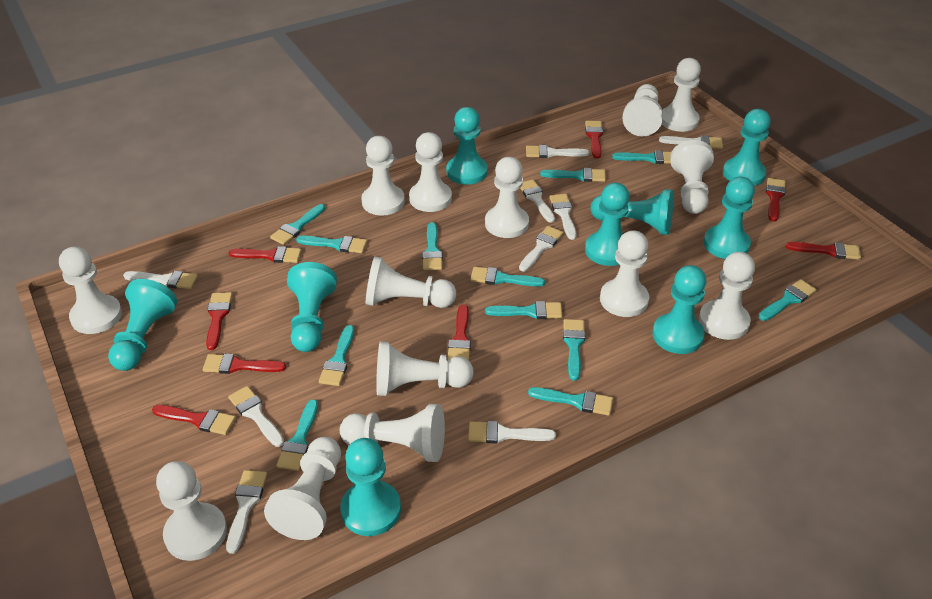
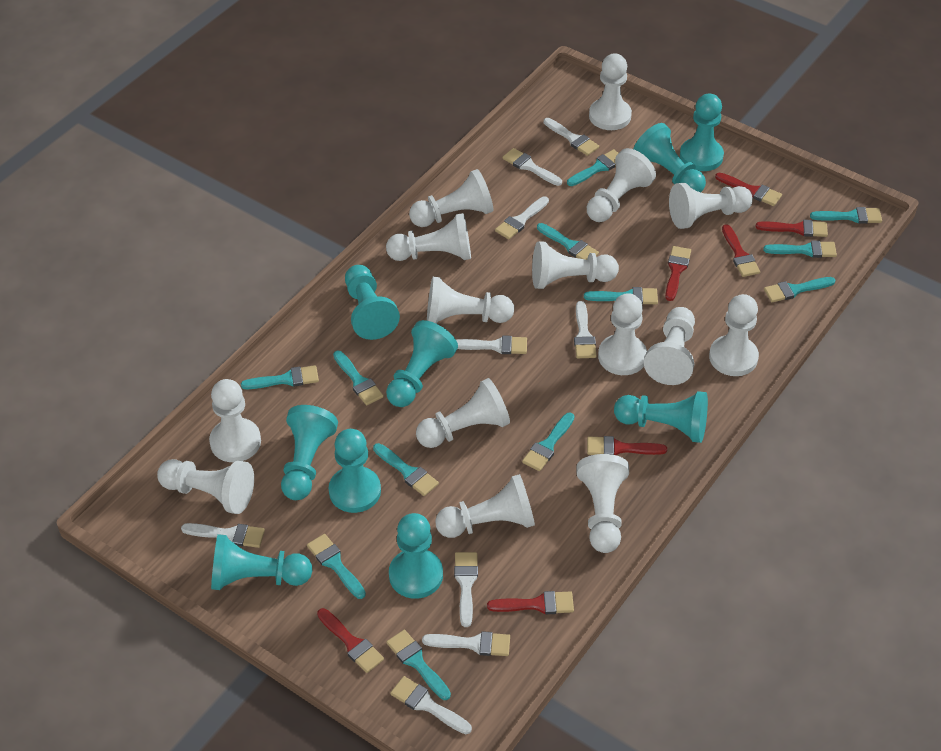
red brush: [152,405,236,435] [203,354,286,374] [206,292,232,350] [228,246,301,263] [447,305,471,361] [585,121,603,158] [766,178,786,222] [786,242,861,260] = 8 -> [317,608,384,673] [487,591,574,614] [587,436,667,455] [665,246,691,301] [715,173,782,206] [722,224,760,277] [756,220,828,237] = 7
white pawn: [59,246,122,334] [156,461,227,561] [264,437,341,540] [340,404,445,462] [361,136,405,216] [366,256,456,308] [376,342,473,396] [409,132,452,212] [485,157,529,238] [600,230,649,317] [622,84,663,136] [662,58,701,132] [670,140,714,214] [699,252,755,340] = 14 -> [157,459,254,514] [209,379,261,462] [386,213,471,261] [409,169,493,227] [416,378,510,448] [427,277,514,323] [435,474,535,538] [532,241,619,289] [576,454,629,553] [587,148,656,222] [589,53,632,130] [598,293,647,375] [644,307,695,385] [669,183,753,229] [709,294,759,376] = 15

